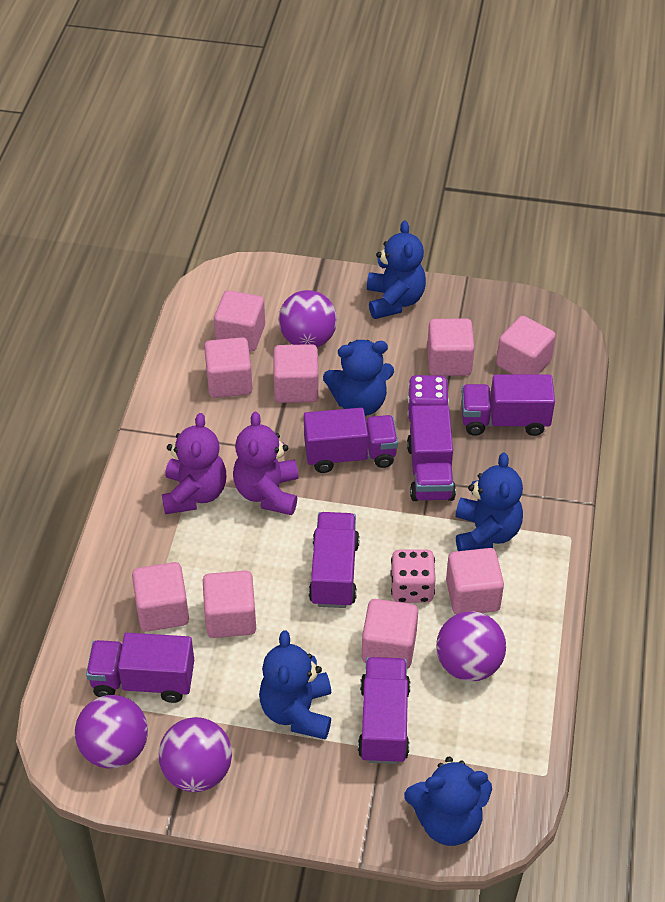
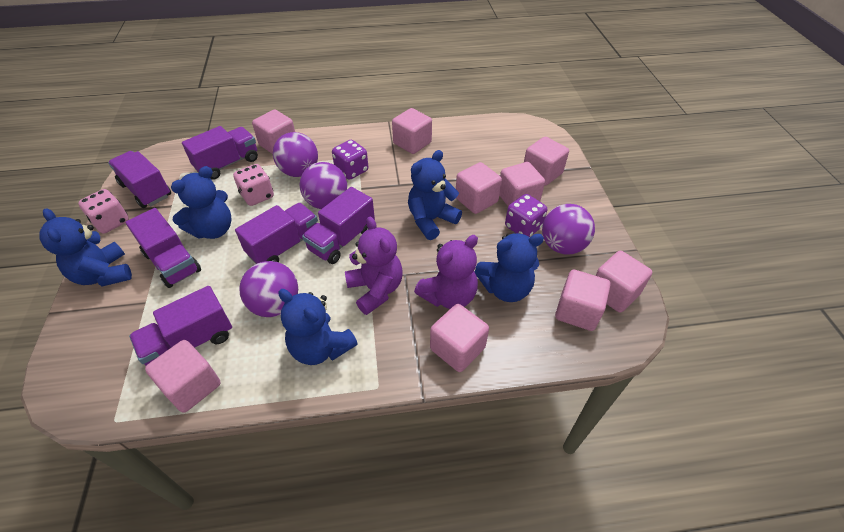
pink dice: [390,549,436,603] = 1 -> [78,189,129,234] [233,164,274,206] = 2
purple dice: [407,375,449,422] = 1 -> [332,140,369,180] [505,194,547,237] = 2

